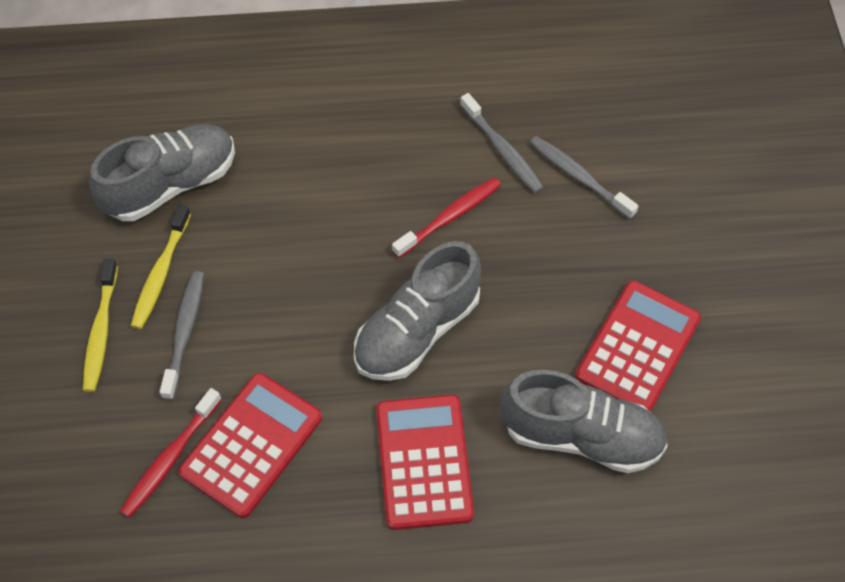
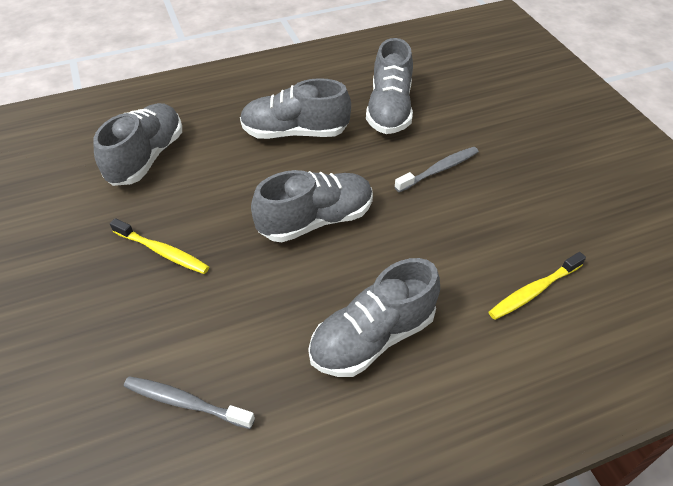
grey shoe: [89,124,235,221] [354,241,481,381] [501,370,668,473] = 3 -> [93,103,182,186] [240,78,351,139] [251,170,373,242] [308,258,440,377] [366,38,413,134] = 5
grey toothbrush: [160,271,204,400] [460,93,544,193] [530,136,639,219] = 3 -> [124,376,255,429] [394,147,479,192] = 2
red calculator: [179,373,322,518] [376,395,474,530] [575,281,701,412] = 3 -> none = 0
red toothbrush: [120,388,222,518] [392,177,501,258] = 2 -> none = 0

